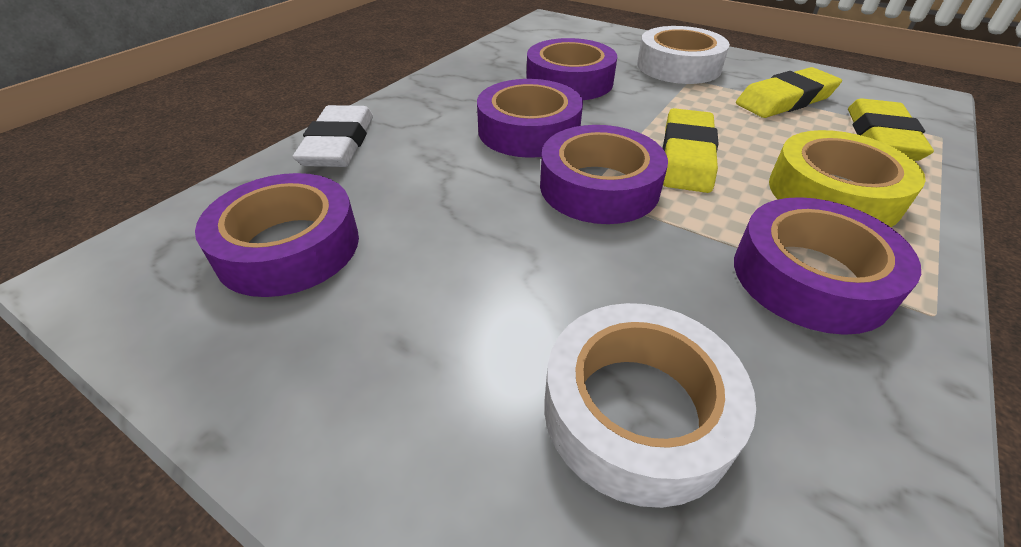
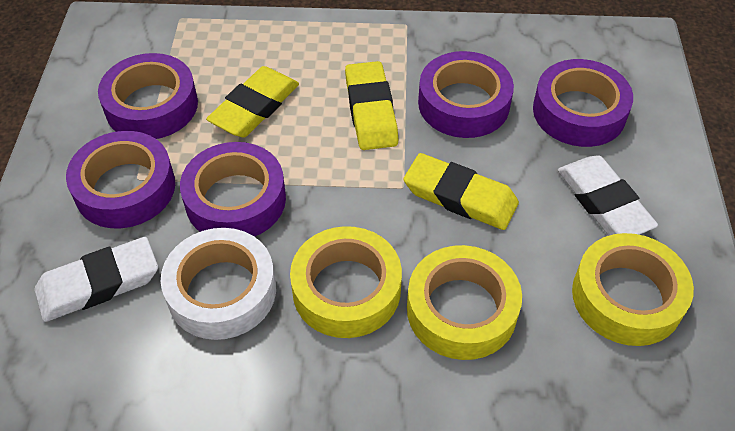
white eraser: [293,105,373,167] = 1 -> [34,237,158,322] [558,155,658,236] = 2
white tape: [545,303,756,508] [637,26,730,84] = 2 -> [160,228,276,340] = 1
yellow tape: [769,130,926,227] = 1 -> [290,226,402,338] [407,245,522,360] [572,233,694,346] = 3

